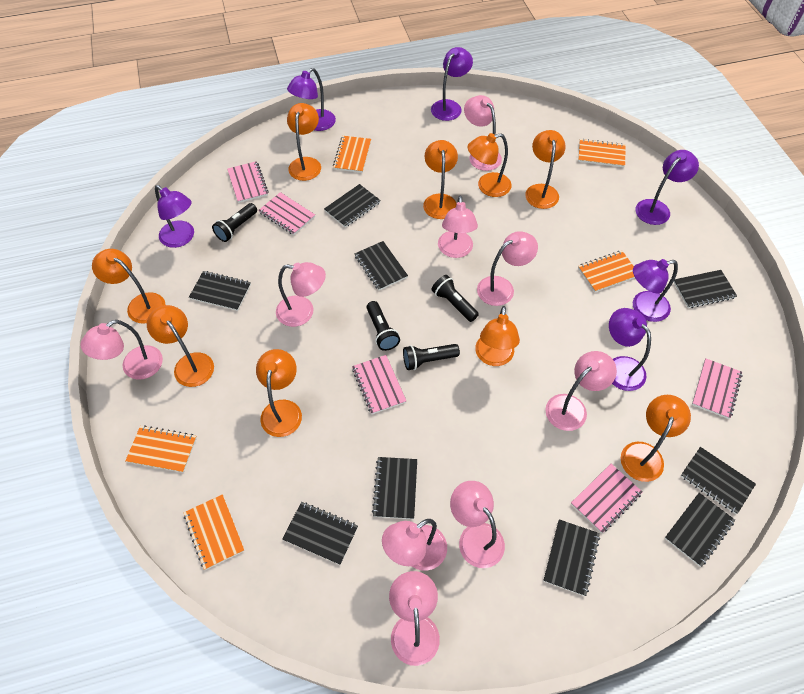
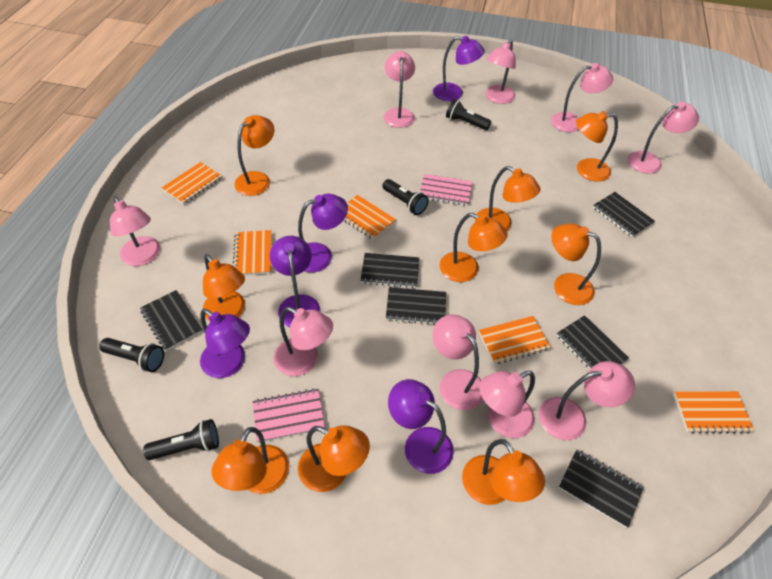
black notebook: [189,271,251,311] [282,502,358,565] [324,184,381,228] [354,241,408,290] [372,457,417,519] [543,519,600,596] [665,493,735,567] [674,270,737,308] [681,447,756,514] = 9 -> [140,290,202,351] [360,253,419,288] [386,287,446,325] [557,315,629,369] [559,449,644,528] [593,192,655,237] = 6
pink notebook: [227,161,268,203] [258,192,315,235] [352,355,406,414] [571,464,642,533] [692,358,743,419] = 5 -> [253,388,325,442] [420,174,472,206] = 2
purple lamp: [155,185,194,248] [287,68,336,131] [431,47,473,121] [609,308,651,391] [633,259,678,322] [636,150,699,225] = 6 -> [200,309,250,378] [270,236,320,327] [298,194,348,272] [388,379,454,474] [433,36,485,101] = 5

